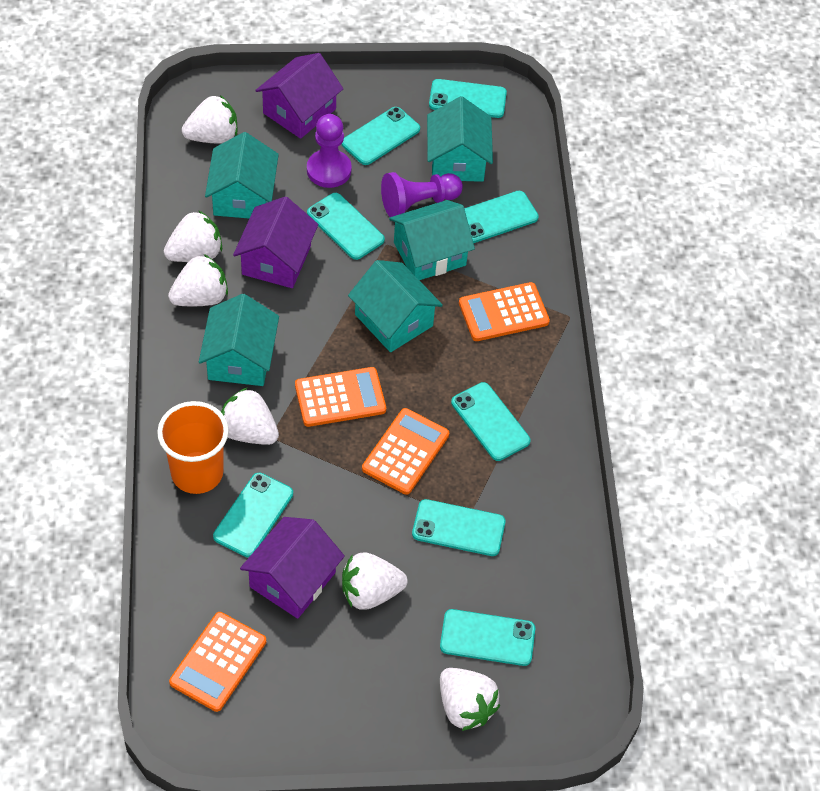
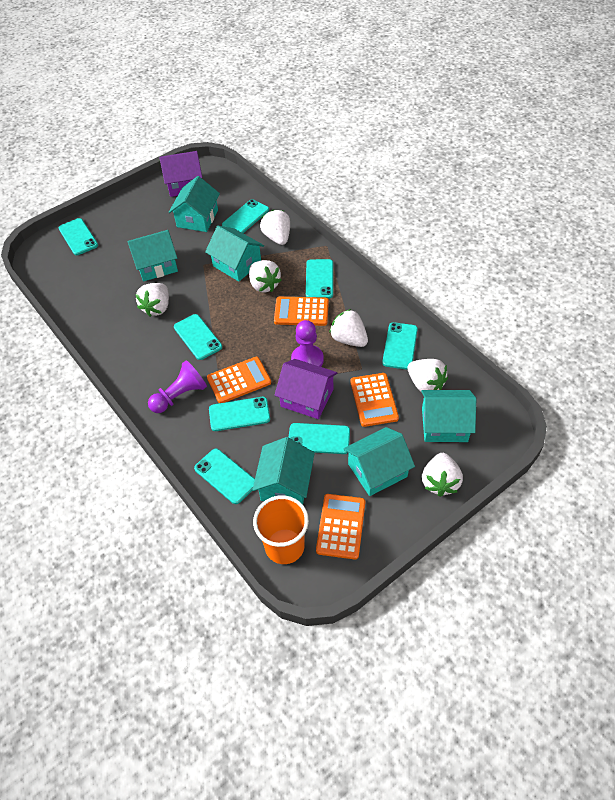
purple house: [233,196,318,288] [240,517,345,619] [255,53,343,139] = 3 -> [159,151,202,197] [274,359,338,419] = 2
turquoise house: [199,294,279,386] [205,132,279,219] [348,260,443,352] [389,200,475,280] [427,96,493,182] = 5 -> [128,230,178,281] [169,176,220,232] [205,226,264,281] [252,437,315,504] [343,427,415,496] [421,390,476,442] = 6

